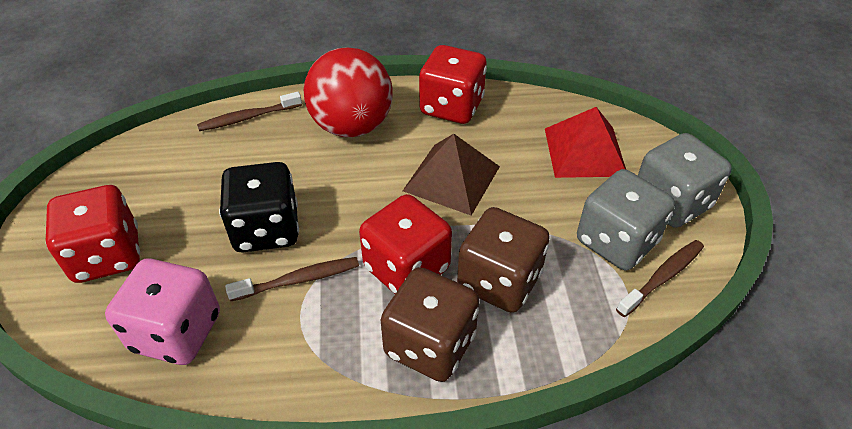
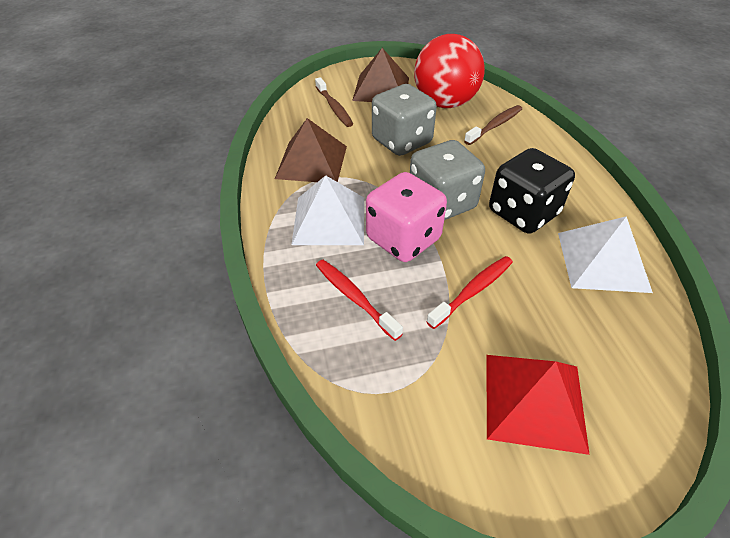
brown dice: [381,267,480,382] [457,207,550,313] = 2 -> none = 0
brown pyramid: [403,134,500,216] = 1 -> [275,118,347,182] [352,48,409,102] = 2
brown toothbrush: [197,92,302,131] [225,257,359,301] [616,240,704,317] = 3 -> [315,77,353,127] [464,105,522,145] = 2
red dice: [46,185,140,283] [359,194,452,294] [419,45,487,124] = 3 -> none = 0
red toothbrush: none = 0 -> [316,260,403,341] [426,256,513,329] = 2
white pyramid: none = 0 -> [291,175,364,245] [558,216,653,293] = 2

